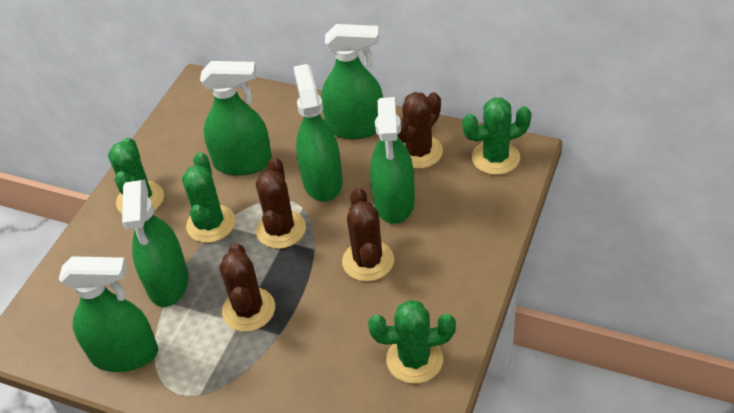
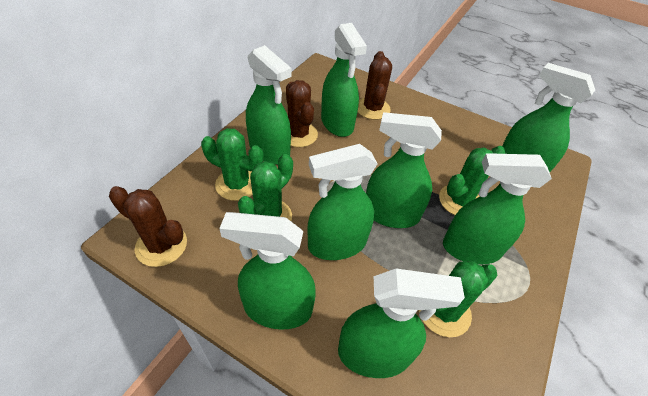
brown cactus: [219,243,275,332] [256,157,306,249] [342,187,394,282] [398,92,443,169] = 4 -> [109,186,187,267] [286,80,318,147] [358,51,392,120] = 3
green spray bottle: [59,256,158,372] [122,180,189,307] [200,61,272,176] [293,64,343,202] [321,24,383,139] [370,97,415,224] = 6 -> [219,212,316,330] [246,45,291,165] [307,144,378,260] [321,23,367,137] [338,269,465,378] [366,112,442,228] [443,153,552,264] [502,63,595,172] = 8

